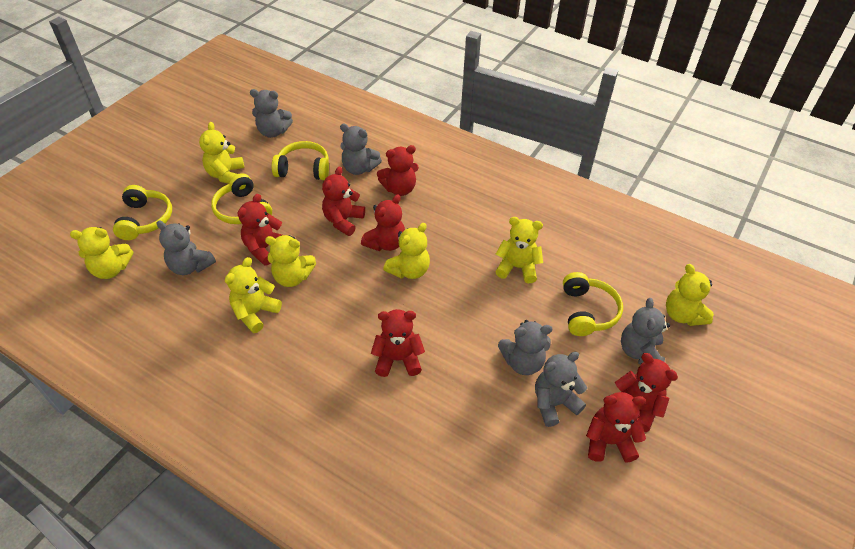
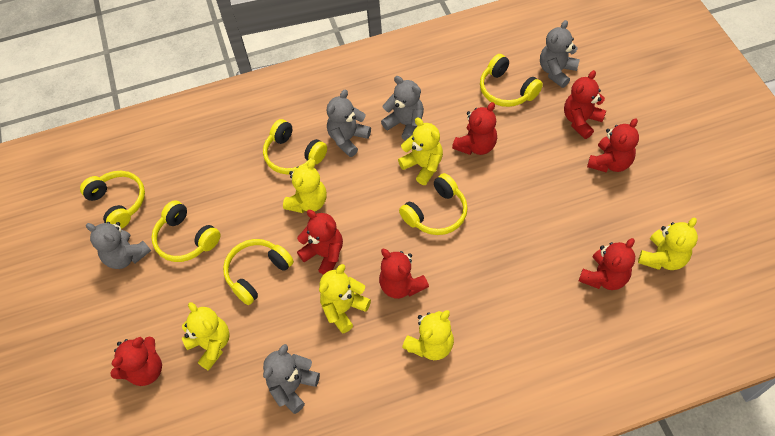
grey teddy bear: [157,220,216,275] [250,89,293,138] [340,123,382,175] [498,320,552,375] [535,352,587,427] [621,298,670,364] = 6 -> [86,222,151,269] [263,344,320,414] [327,90,371,157] [381,76,424,141] [540,20,580,88] = 5
yellow headphones: [113,185,172,240] [211,173,272,224] [272,141,329,180] [563,272,623,336] = 4 -> [80,171,145,229] [152,200,221,262] [223,239,294,305] [263,119,327,175] [399,173,468,235] [480,54,543,107] = 6
yellow teddy bear: [70,227,133,279] [199,122,244,184] [225,257,282,333] [265,235,316,287] [383,223,430,279] [495,217,543,283] [666,264,714,326] = 7 -> [182,302,230,371] [283,159,327,213] [319,264,371,333] [398,118,443,185] [402,310,454,360] [638,217,698,270] = 6

